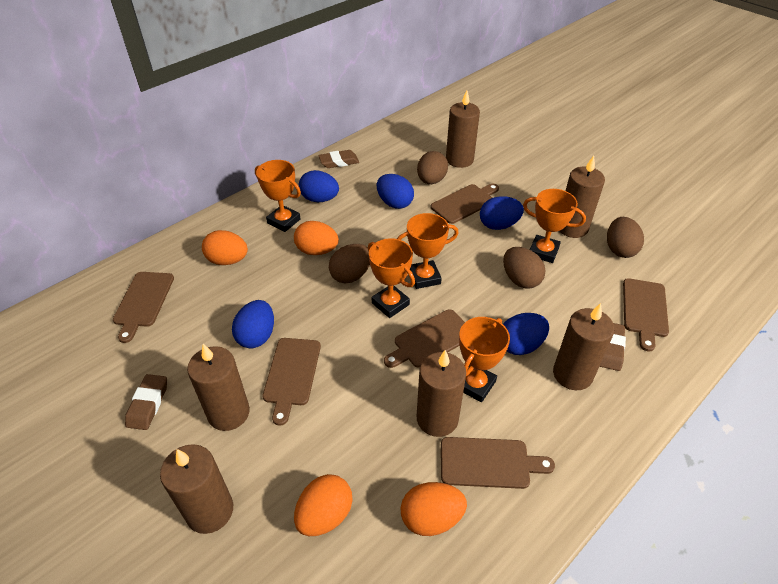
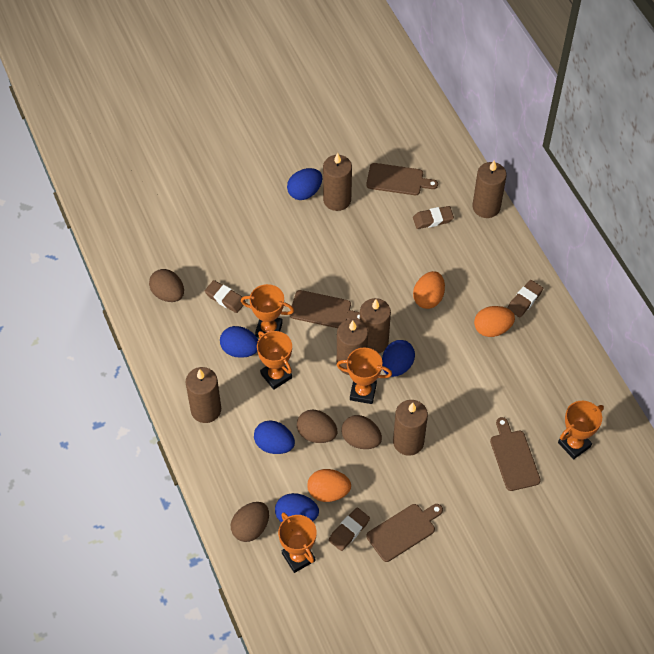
brown cutting board: [113,272,174,343] [263,338,321,426] [384,309,465,368] [431,184,499,224] [441,437,555,489] [623,278,669,351] = 6 -> [290,290,360,328] [366,163,438,195] [367,504,443,562] [490,417,541,491] = 4
brown eraser: [125,374,167,430] [318,150,359,168] [600,323,626,371] = 3 -> [205,280,246,313] [329,507,370,551] [413,206,454,229] [508,280,543,317] = 4
orange egg: [202,230,248,265] [294,221,339,255] [294,474,352,536] [401,482,467,536] = 4 -> [307,469,351,502] [413,271,445,309] [474,306,515,337] = 3

